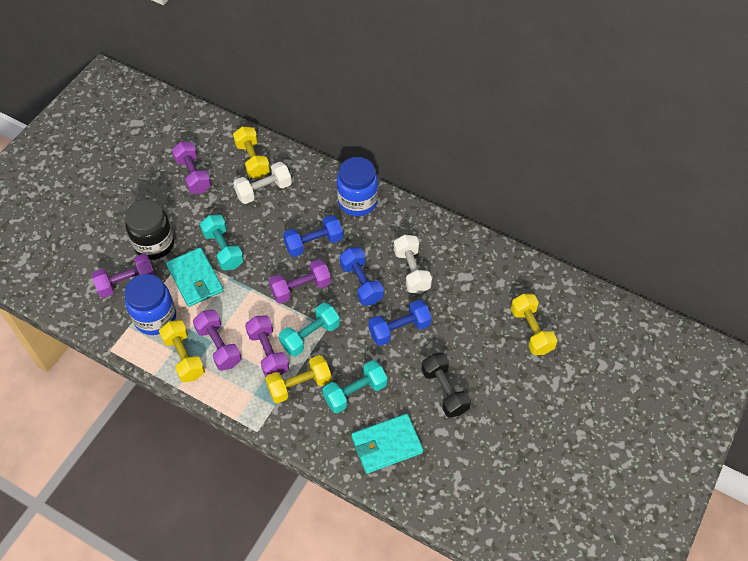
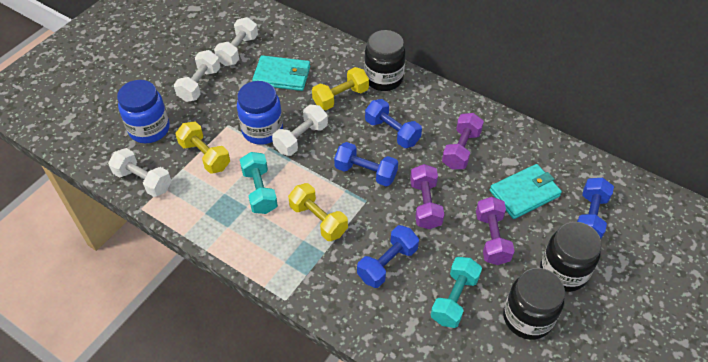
black dumbbell: [421,353,471,418] = 1 -> none = 0
black jar: [125,200,174,260] = 1 -> [364,30,406,91] [503,268,565,340] [540,222,602,292] = 3
blue dumbbell: [283,215,343,257] [340,247,384,306] [368,300,432,346] = 3 -> [334,142,398,186] [357,225,419,288] [365,99,422,148] [577,178,614,239] = 4
purple dumbbell: [91,254,155,298] [172,142,211,194] [193,310,242,371] [245,315,289,377] [269,259,331,304] = 5 -> [410,164,444,229] [442,113,484,169] [476,197,515,265] = 3
turquoise dumbbell: [200,215,244,270] [279,302,340,357] [323,360,387,413] = 3 -> [240,152,278,214] [431,257,482,328] = 2
white dumbbell: [233,162,292,204] [394,235,432,294] = 2 -> [108,148,172,197] [174,50,221,102] [214,17,258,66] [272,105,328,156] = 4
yellow dumbbell: [159,320,205,383] [233,126,270,179] [265,355,332,403] [511,294,557,355] = 4 -> [176,121,230,174] [288,183,348,241] [312,67,369,110] = 3

